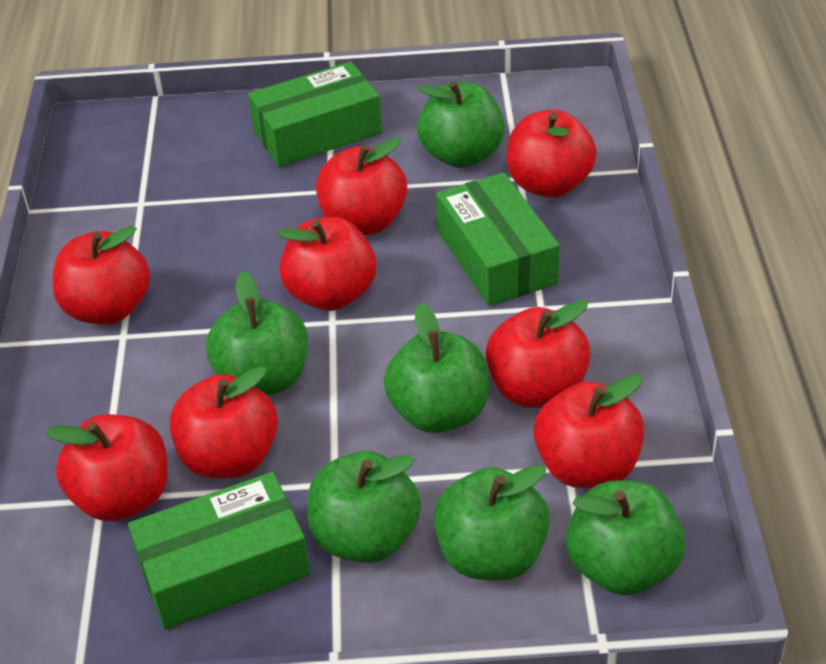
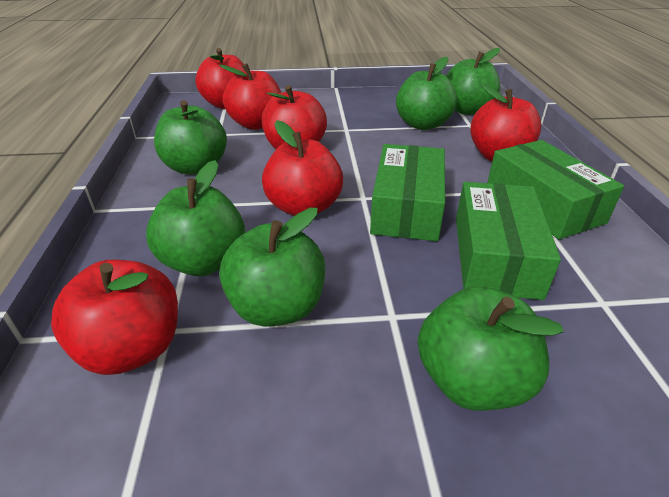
red apple: [46,414,168,522] [52,226,150,324] [170,367,278,479] [278,217,376,311] [316,138,407,235] [486,300,591,408] [507,109,597,198] [533,374,644,488] = 8 -> [51,260,178,375] [196,48,245,109] [219,63,281,130] [262,85,327,149] [262,120,343,216] [470,83,541,161] = 6

